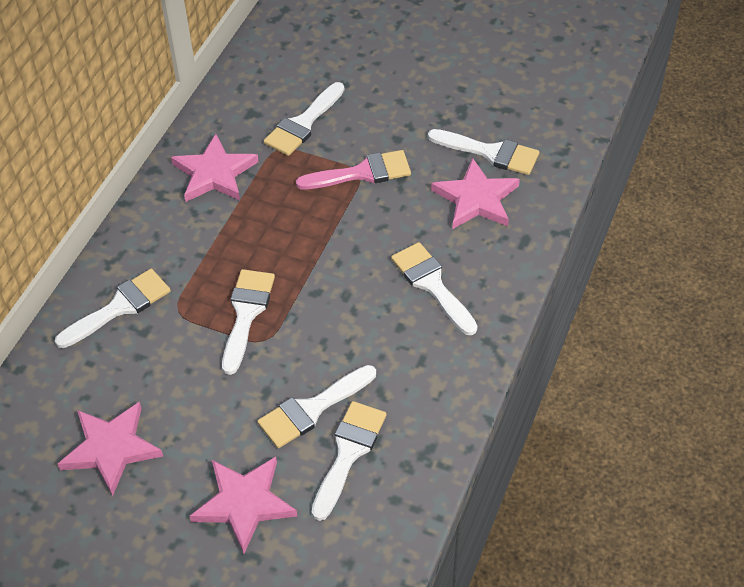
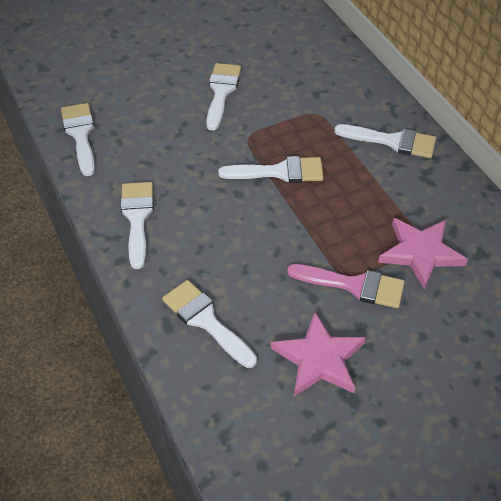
pink star: [57,402,163,496] [171,134,259,202] [190,457,297,554] [431,158,520,229] = 4 -> [271,312,366,396] [378,218,468,290] = 2
white brush: [55,269,171,348] [222,269,275,375] [257,365,376,448] [264,82,344,156] [312,401,387,521] [391,242,478,335] [428,129,539,175] = 7 -> [61,103,95,176] [121,182,154,269] [162,280,257,368] [206,63,241,131] [218,156,324,183] [334,124,436,158] = 6

